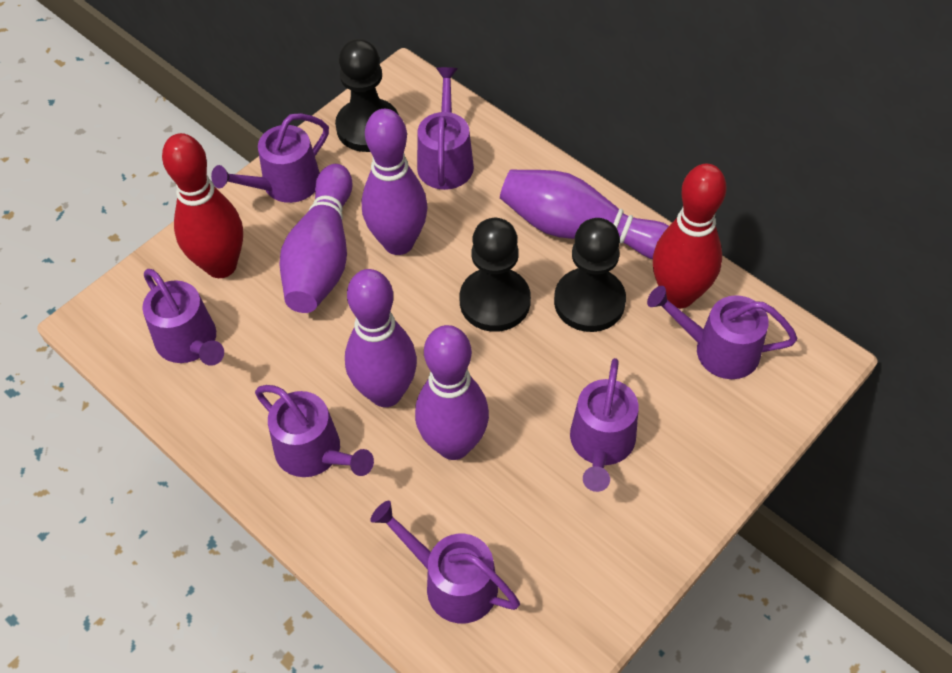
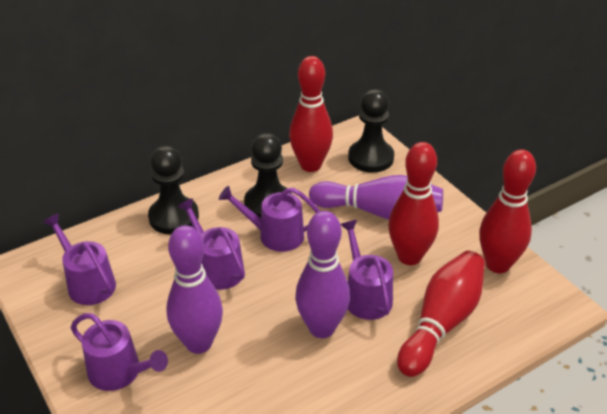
purple bowling pin: [279,164,353,313] [345,269,417,407] [362,109,428,255] [415,325,489,460] [500,169,669,259] = 5 -> [166,225,223,354] [295,211,350,338] [309,175,443,220] = 3
purple watering can: [142,269,224,366] [211,113,329,203] [255,385,374,477] [370,501,520,624] [417,67,474,190] [570,358,639,492] [647,286,797,379] = 7 -> [43,213,116,305] [71,313,168,391] [178,198,245,290] [219,186,320,252] [340,220,393,320] = 5
red bowling pin: [162,133,243,278] [653,164,726,308] = 2 -> [289,56,333,172] [388,142,439,265] [397,251,485,377] [479,149,536,273] = 4

